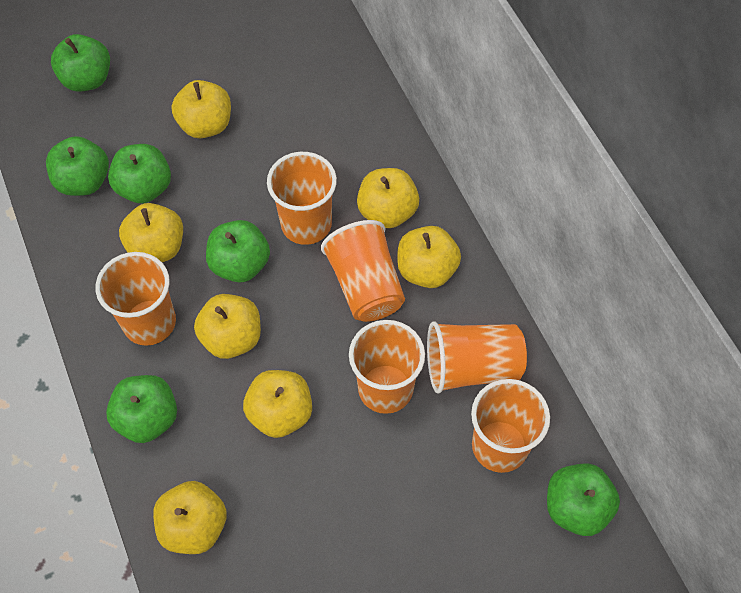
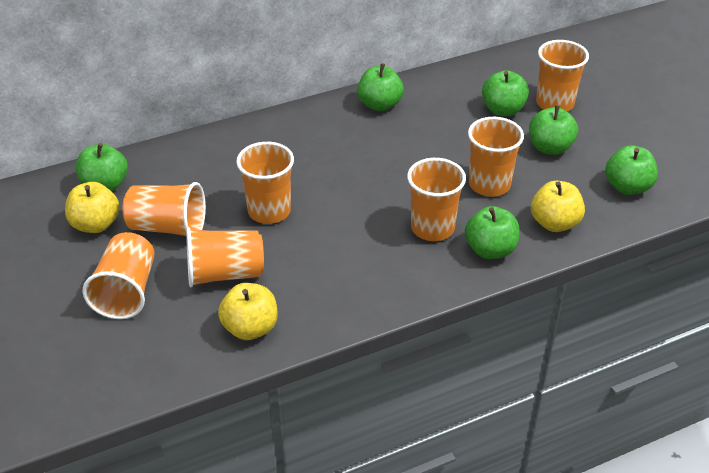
orange cup: [96,252,176,346] [267,152,337,245] [321,220,405,322] [349,320,425,414] [427,321,527,394] [471,379,550,473] = 6 -> [82,232,155,319] [123,182,206,236] [186,227,264,287] [236,142,294,224] [407,158,466,241] [468,117,524,197] [536,40,589,111] = 7
yellow apple: [119,203,183,262] [153,481,227,554] [172,80,231,138] [194,294,261,359] [243,370,312,438] [357,168,419,228] [397,226,461,288] = 7 -> [65,182,120,233] [218,283,277,340] [531,181,585,232] = 3

